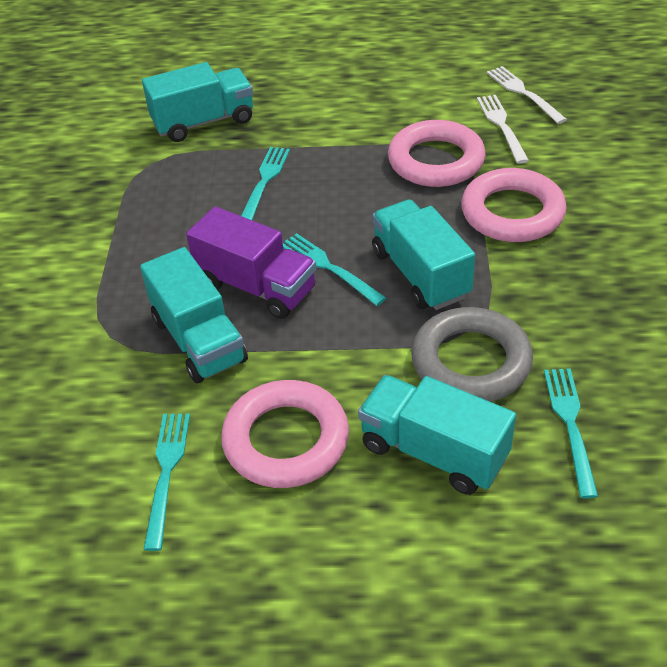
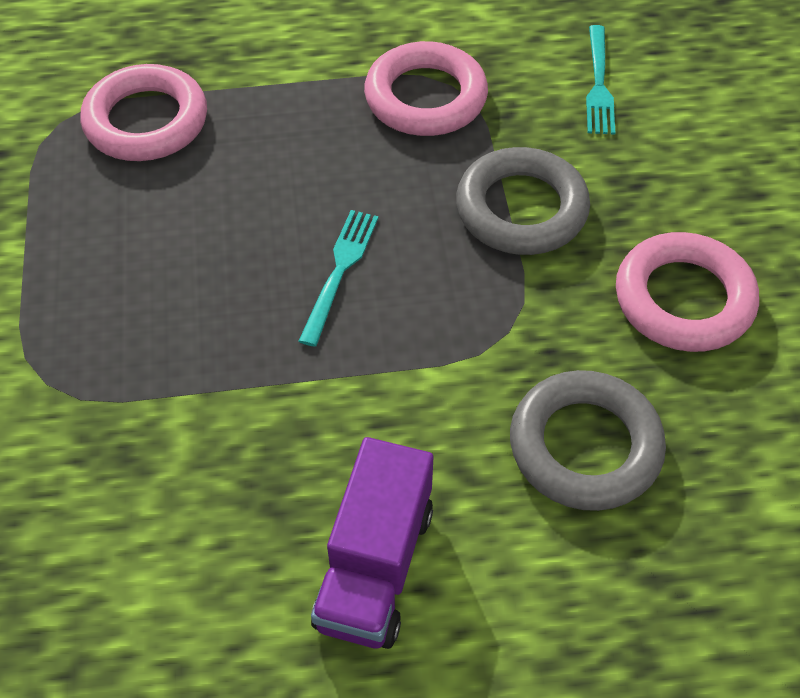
grey ring: [411,307,533,402] = 1 -> [456,147,590,255] [510,370,666,511] = 2
turquoise fork: [143,414,190,551] [241,147,290,220] [283,233,386,306] [544,368,598,499] = 4 -> [299,210,378,347] [586,25,615,135] = 2
turquoise truck: [140,247,248,383] [142,62,253,142] [358,375,516,495] [372,199,475,310] = 4 -> none = 0
white fork: [477,95,529,164] [487,66,567,124] = 2 -> none = 0

